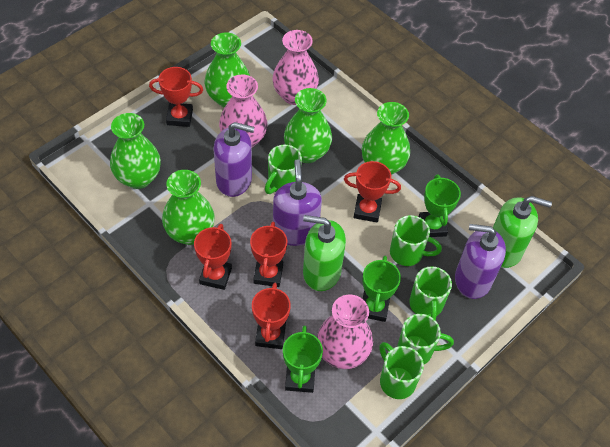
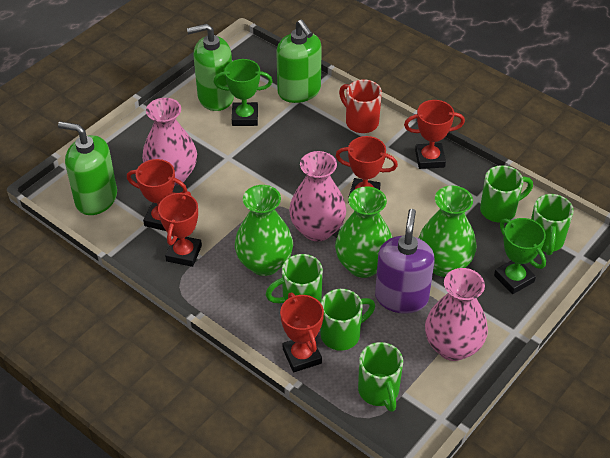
green soap dispenser: [303,215,346,291] [493,196,552,268] = 2 -> [58,122,117,215] [187,24,234,111] [276,20,322,103] = 3
green trophy: [283,326,323,393] [362,256,401,322] [419,174,461,237] = 3 -> [214,59,273,126] [494,218,546,294] = 2
green vase: [110,113,161,189] [162,170,215,245] [205,33,250,108] [284,88,332,163] [362,102,410,175] = 5 -> [235,185,293,276] [335,186,393,278] [419,186,476,277] = 3
purple soap dispenser: [214,122,255,197] [273,159,322,246] [455,224,506,299] = 3 -> [375,209,435,314] = 1
red mug: none = 0 -> [339,79,382,133] = 1

